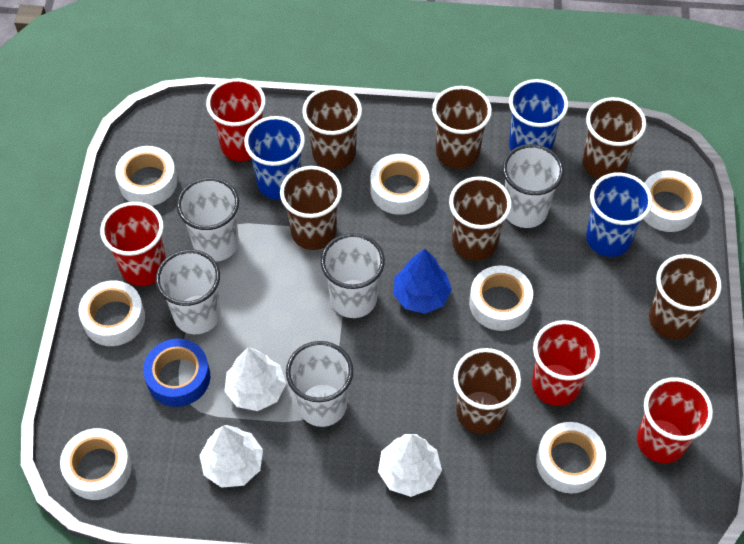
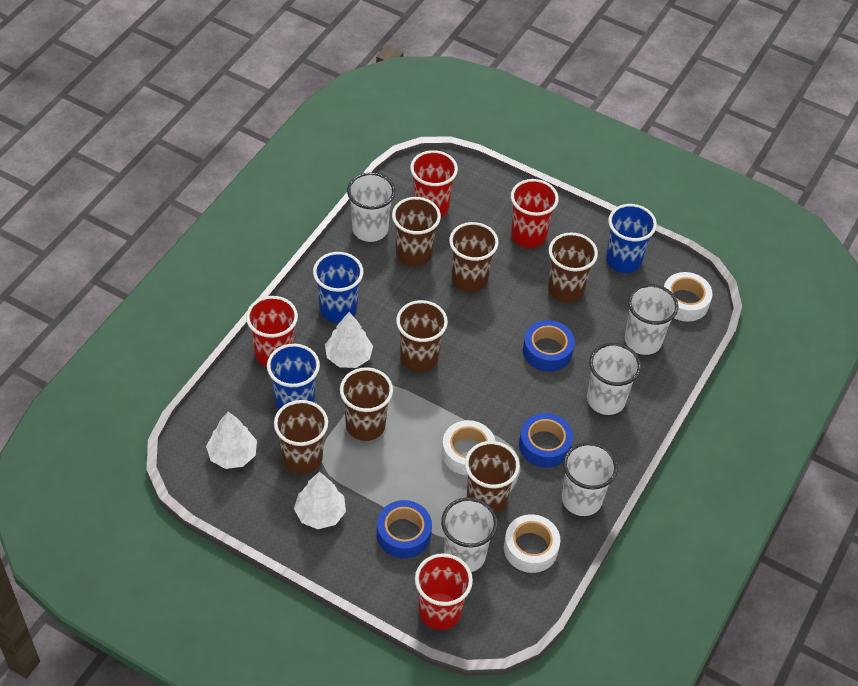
blue tape: [143,339,210,407] = 1 -> [377,500,432,558] [519,413,573,468] [523,320,575,371] = 3
blue tree: [393,249,452,314] = 1 -> none = 0
white tape: [60,428,132,500] [78,280,145,346] [115,146,177,206] [370,154,429,215] [469,265,533,331] [536,422,606,494] [644,170,702,232] = 7 -> [442,420,495,475] [504,514,560,573] [664,272,712,322] = 3

